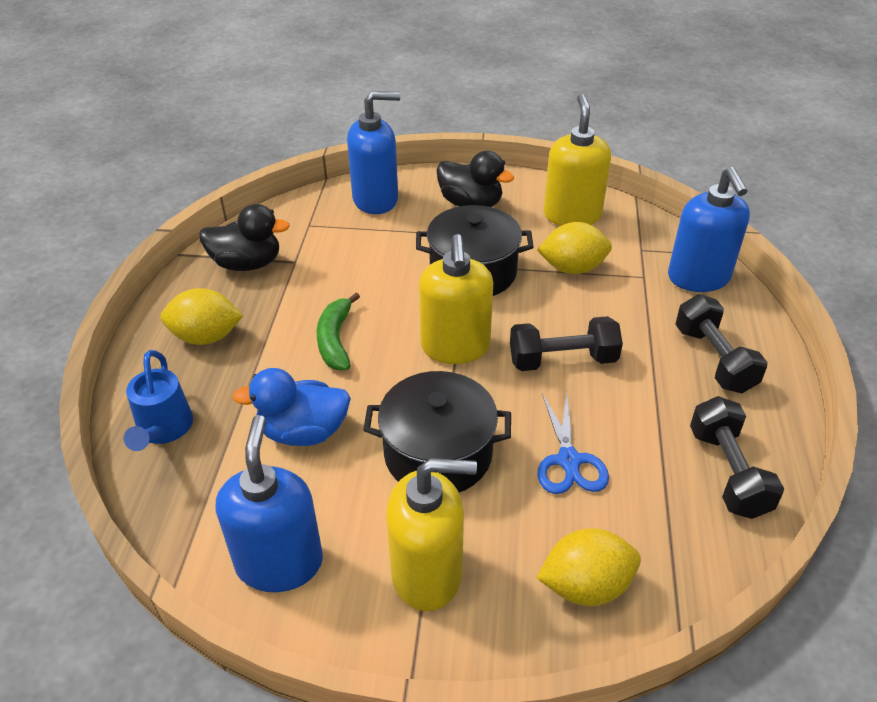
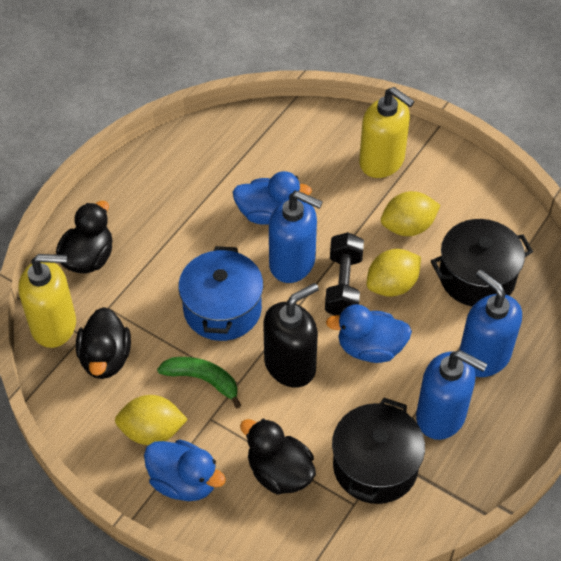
black duck: [199,204,290,271] [436,151,514,207] = 2 -> [56,201,112,273] [76,307,131,379] [240,418,316,495] = 3
black dumbbell: [510,316,623,371] [675,294,768,393] [690,396,784,519] = 3 -> [325,232,364,316] = 1
black soap dispenser: none = 0 -> [263,283,319,387] = 1
blue duck: [232,368,351,446] = 1 -> [144,440,226,501] [233,171,312,225] [326,304,412,363] = 3
blue pot: none = 0 -> [178,246,263,341] = 1
blue scissors: [537,393,609,494] = 1 -> none = 0
blue watering can: [124,350,193,451] = 1 -> none = 0
yellow soap dispenser: [386,458,477,611] [419,234,493,364] [544,94,611,226] = 3 -> [18,254,76,348] [359,87,415,178] = 2

